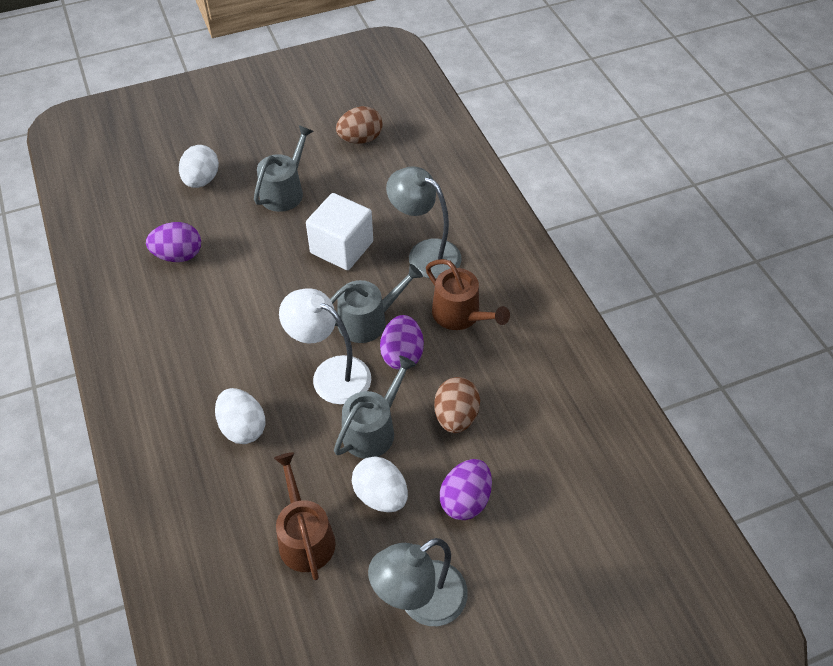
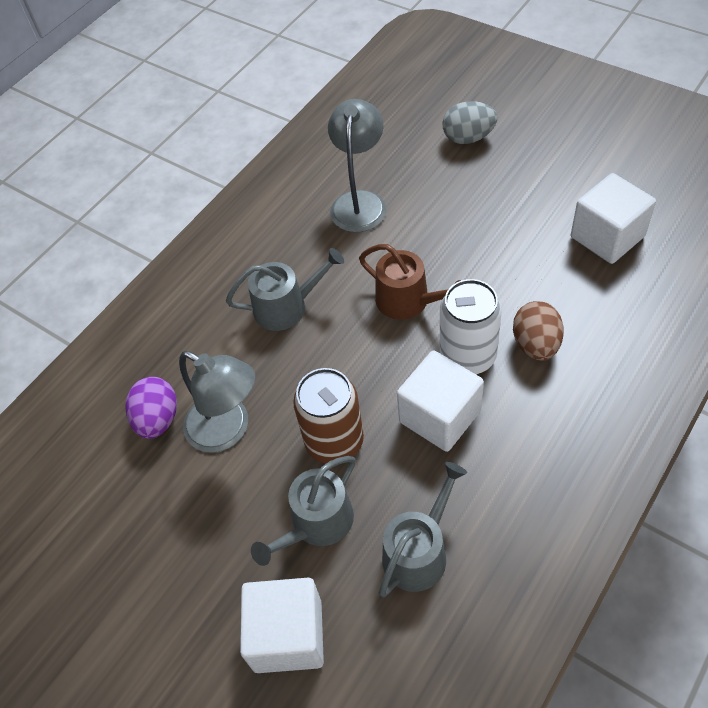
brown can: none = 0 -> [293,368,364,464] = 1
brown egg: [336,106,383,144] [434,377,480,433] = 2 -> [513,301,564,361] = 1
brown watering can: [274,452,336,580] [426,259,510,330] = 2 -> [359,244,461,320] = 1
grey egg: none = 0 -> [443,101,497,144] = 1
purple egg: [146,222,201,262] [380,315,424,370] [440,459,492,520] = 3 -> [125,377,177,439] = 1
white can: none = 0 -> [440,279,502,374] = 1
white cube: [306,193,373,270] = 1 -> [240,578,324,673] [397,350,484,452] [571,173,656,264] = 3
white egg: [179,145,219,188] [215,388,265,444] [352,456,408,512] = 3 -> none = 0
white lamp: [279,288,371,404] = 1 -> none = 0

